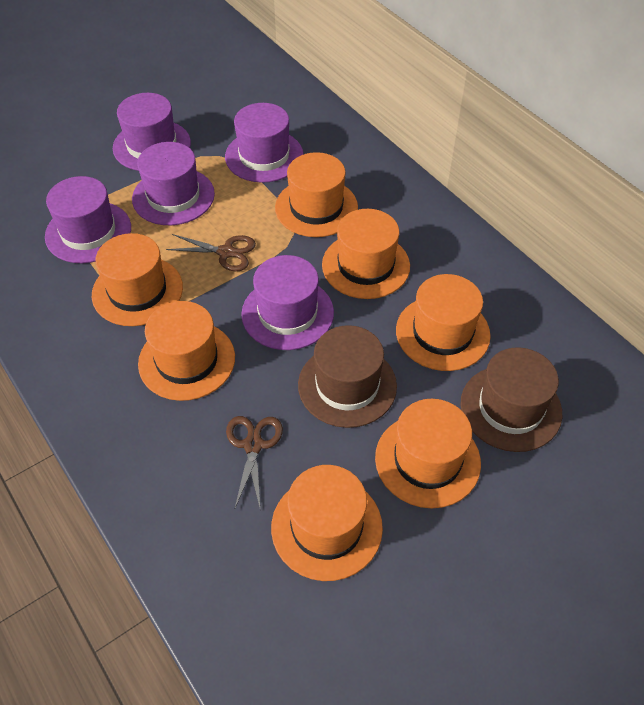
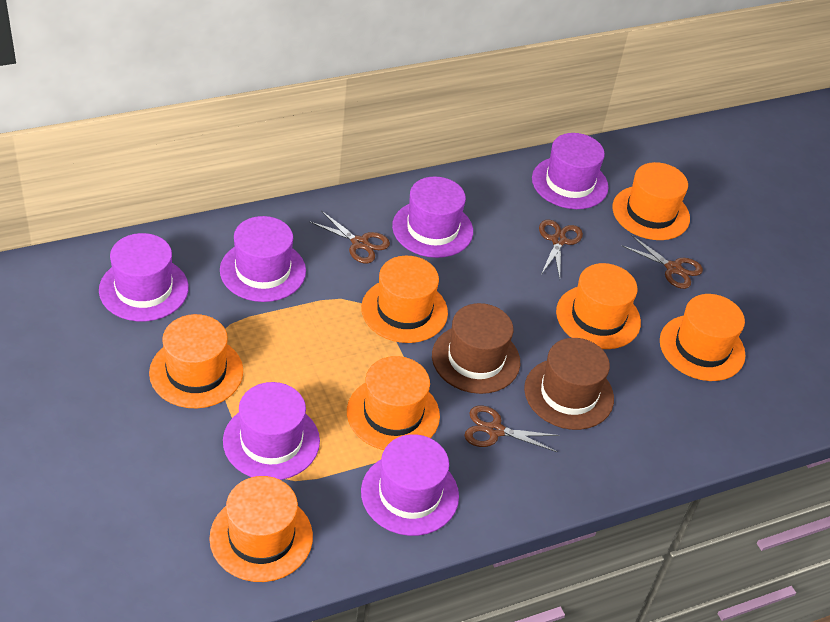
brown scissors: [166,234,256,271] [226,416,283,508] = 2 -> [309,211,390,263] [464,405,560,452] [539,219,583,279] [621,235,703,289] = 4
purple hat: [45,176,131,263] [113,93,191,171] [132,142,215,225] [225,103,303,183] [241,255,334,350] = 5 -> [99,233,189,321] [220,216,306,302] [223,382,320,480] [361,434,459,536] [392,176,473,258] [532,133,609,209] = 6

